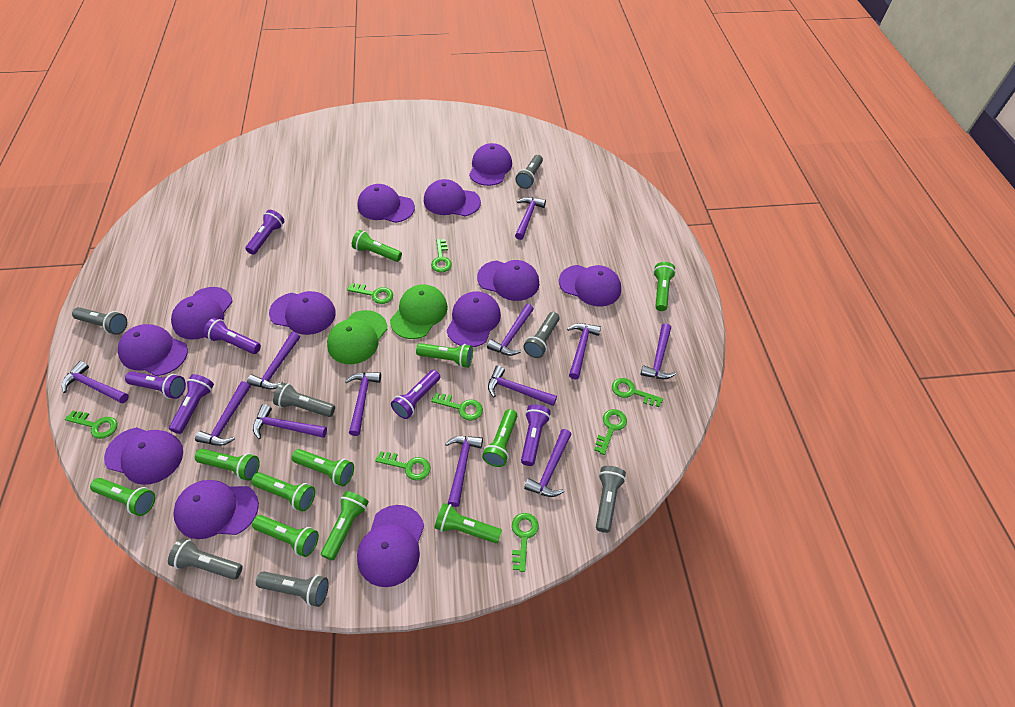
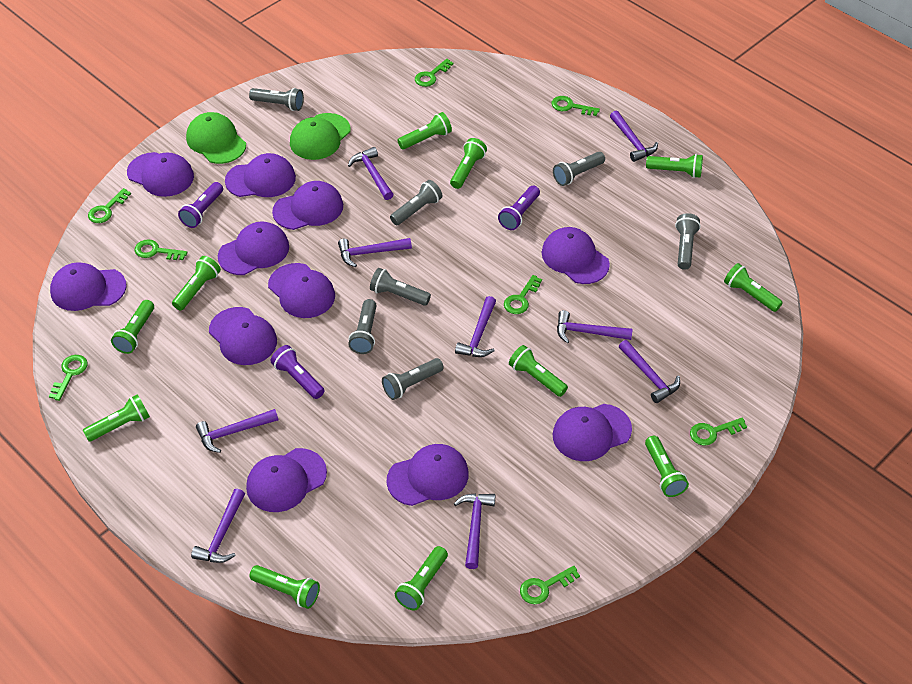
purple cap: [104,427,183,485] [118,324,188,376] [171,287,232,340] [173,480,259,539] [269,291,336,335] [357,505,424,587] [358,184,415,223] [424,179,481,216] [446,291,501,347] [469,143,512,186] [477,260,540,301] [559,265,621,306] = 12 -> [50,262,127,311] [127,152,194,197] [209,307,277,365] [218,222,289,275] [225,153,296,197] [246,448,327,512] [268,263,335,318] [272,181,343,230] [386,444,469,506] [542,227,610,284] [552,404,632,461] = 11
purple flashlight: [125,371,186,399] [169,374,214,434] [203,318,261,354] [245,210,285,255] [391,370,440,419] [521,404,551,466] = 6 -> [178,182,223,228] [271,345,324,399] [498,186,540,230] = 3
purple hammer: [62,361,129,404] [195,381,251,446] [247,332,300,389] [253,404,327,439] [345,372,381,436] [445,436,483,507] [487,304,534,356] [488,365,557,406] [515,197,546,240] [524,429,572,497] [567,323,601,379] [640,323,676,379] = 12 -> [191,489,245,563] [196,409,278,453] [338,238,412,267] [348,147,394,200] [454,494,495,569] [455,296,496,357] [557,310,633,343] [610,111,658,162] [619,340,680,403] = 9

